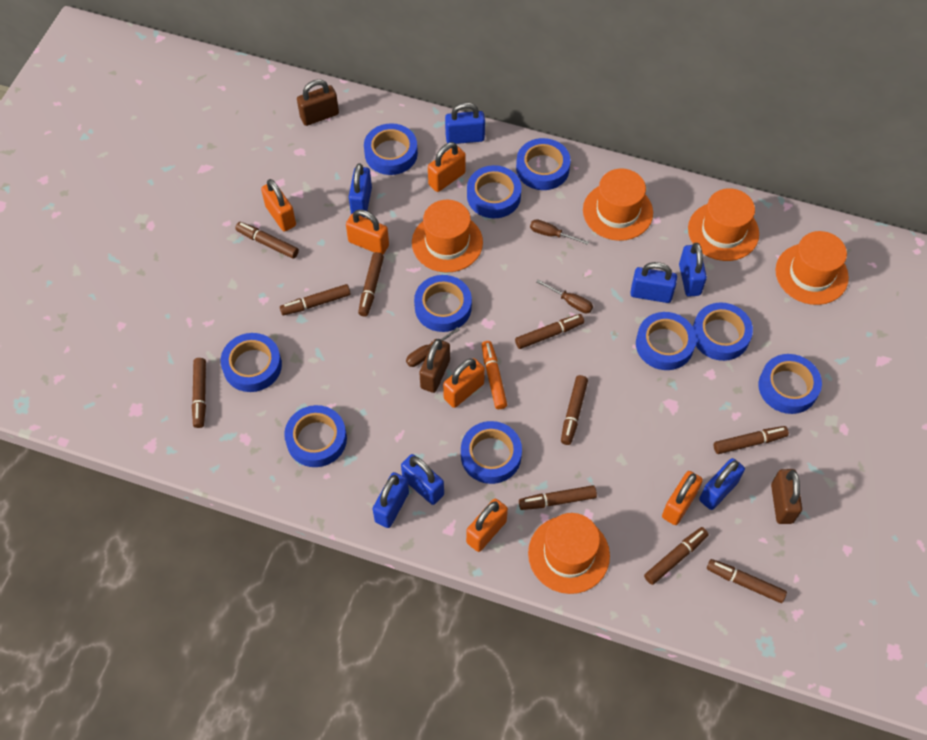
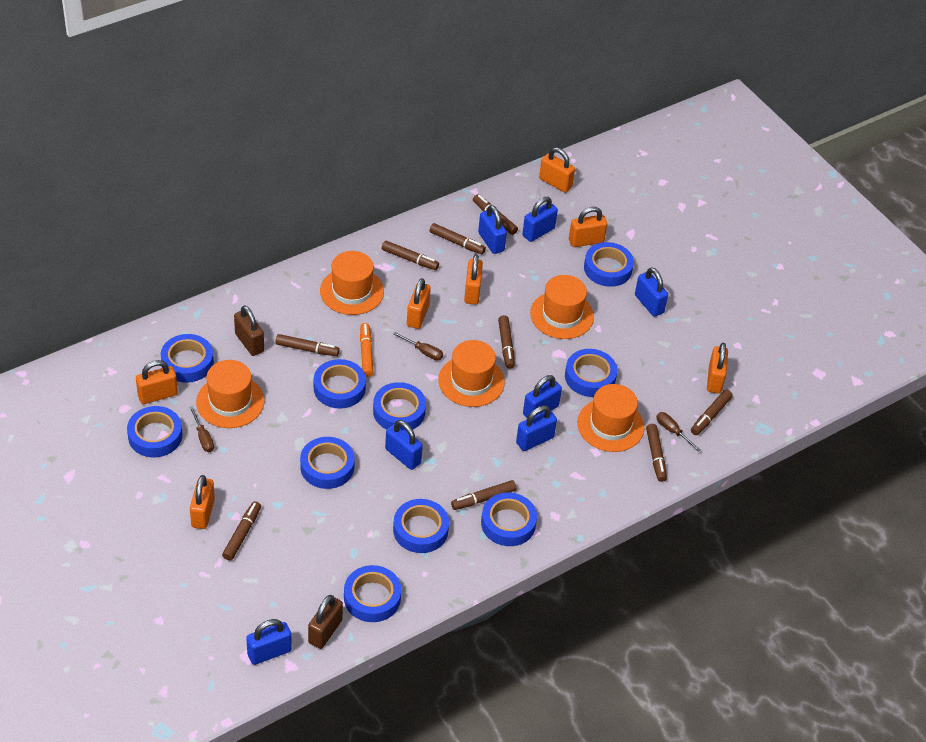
brown marker: [192,358,206,428] [235,222,299,259] [280,284,351,315] [358,252,384,317] [515,314,584,349] [519,485,597,510] [561,375,588,445] [644,527,708,585] [707,559,787,603] [714,426,789,454] = 10 -> [222,501,261,561] [275,334,340,356] [382,241,439,270] [429,223,486,254] [451,480,516,510] [473,195,518,235] [498,315,515,369] [646,424,667,482] [691,389,733,435] = 9
brown padlock: [297,79,339,126] [419,339,450,393] [771,469,802,524] = 3 -> [234,305,264,356] [308,595,343,649] = 2
orange padlock: [261,179,296,232] [346,209,389,254] [428,142,466,192] [443,358,485,408] [466,498,508,552] [662,471,703,525] = 6 -> [136,360,178,404] [190,475,215,529] [407,278,431,329] [464,254,483,304] [539,147,575,193] [569,207,607,247] [707,343,728,393] = 7

